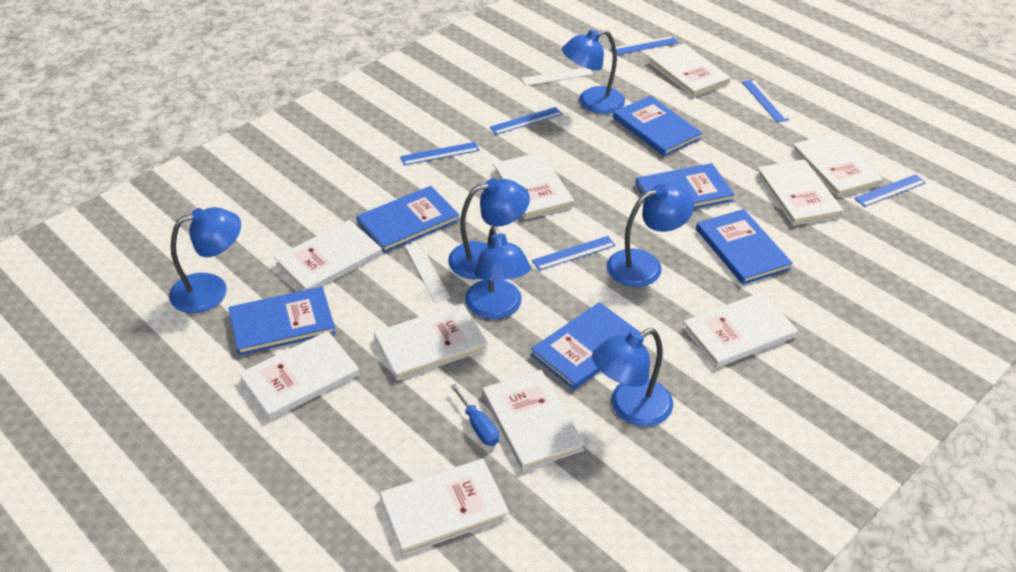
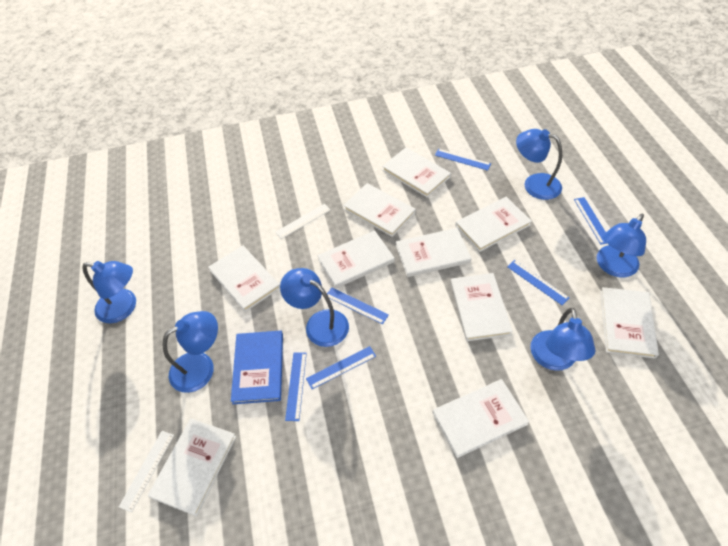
blue book: [228,287,336,356] [357,186,460,253] [531,302,641,390] [613,96,702,156] [636,163,735,209] [696,209,793,285] = 6 -> [231,330,283,404] = 1
blue screwdriver: [450,384,499,446] = 1 -> none = 0

